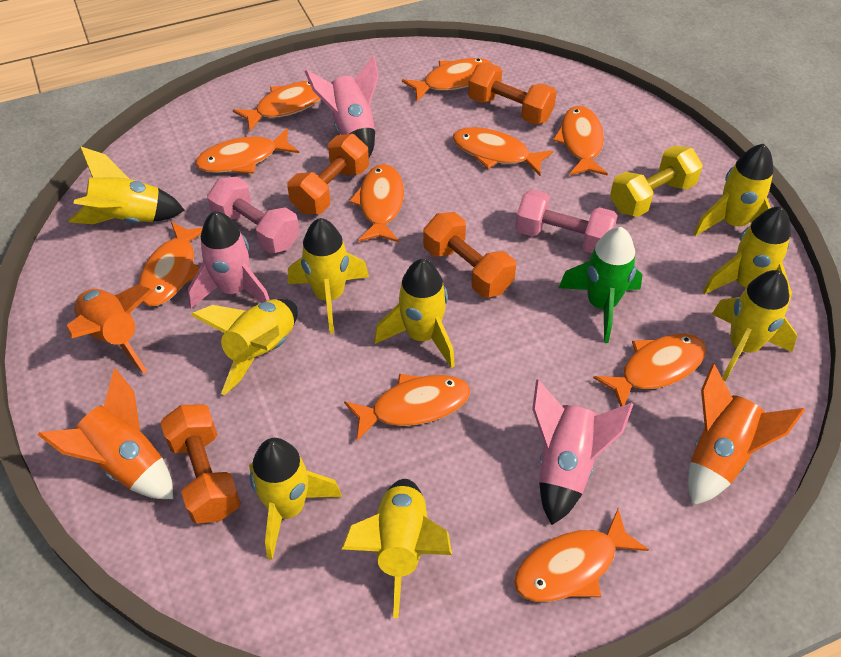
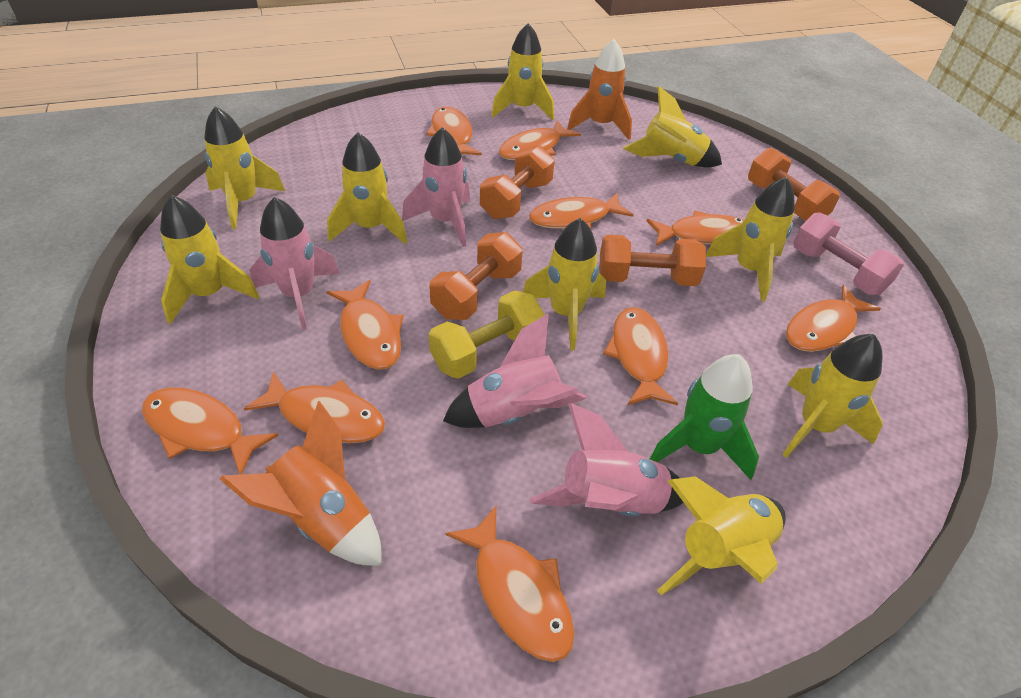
orange rocket: [38,368,173,499] [66,284,153,374] [688,364,805,506] = 3 -> [220,401,381,566] [567,39,632,140] = 2
pink dumbbell: [207,176,300,254] [515,189,618,253] = 2 -> [793,212,904,295] = 1
pink rocket: [188,211,270,308] [304,55,379,158] [532,379,634,525] = 3 -> [250,197,340,330] [402,127,470,247] [443,313,587,428] [530,403,684,517] = 4

